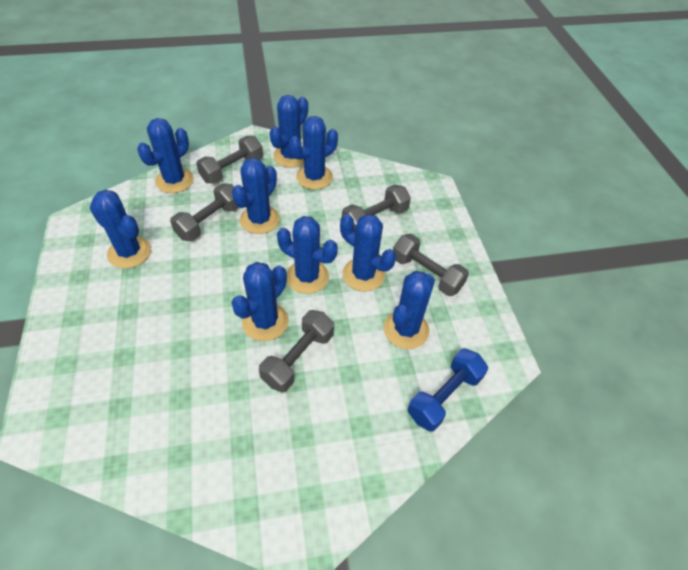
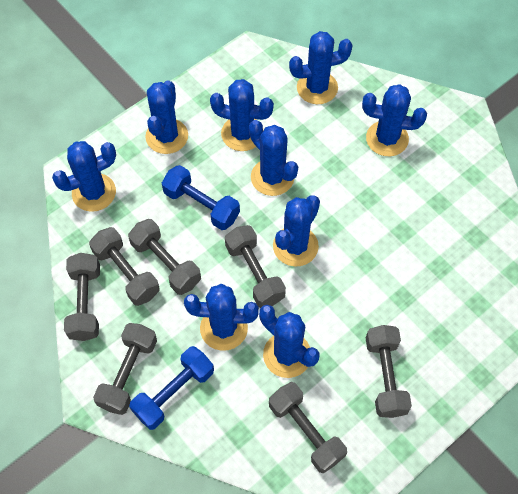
blue dumbbell: [408,349,488,432] = 1 -> [129,346,214,430] [162,165,240,230] = 2
grey dumbbell: [170,183,239,241] [196,136,263,184] [259,310,334,393] [342,184,411,230] [393,234,469,296] = 5 -> [64,253,100,341] [89,227,159,306] [93,323,157,415] [128,219,201,295] [225,225,286,308] [269,382,347,473] [366,325,412,418] = 7

